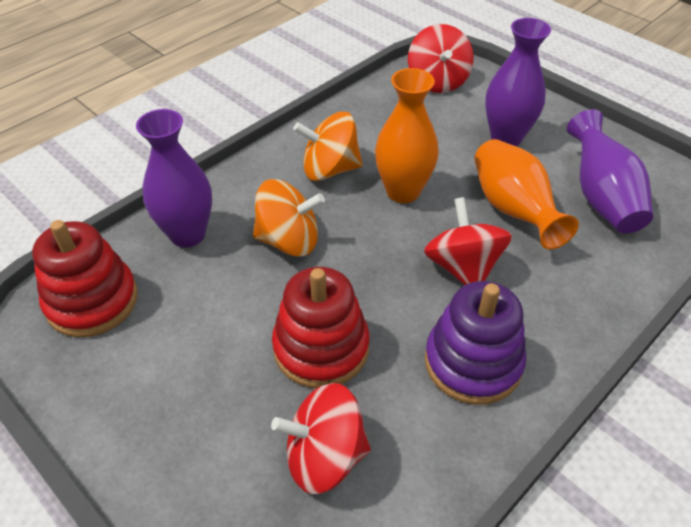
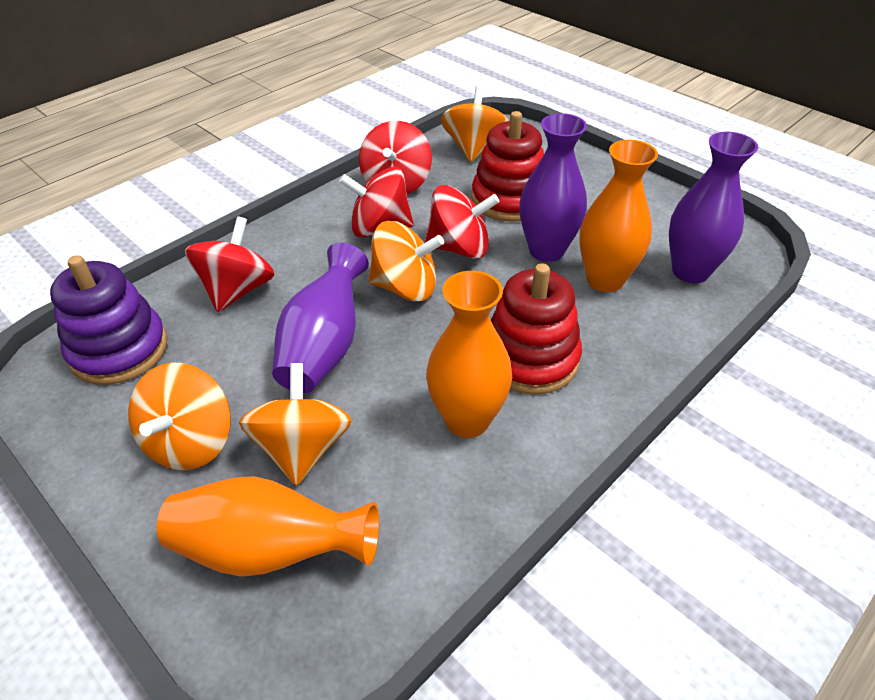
orange spinning top: [253,179,325,257] [293,112,363,181] = 2 -> [128,362,231,470] [239,363,352,486] [369,221,444,301] [441,86,508,162] = 4
orange vase: [375,68,439,203] [475,139,579,249] = 2 -> [157,476,379,576] [426,271,512,438] [579,140,658,292] = 3
red spinning top: [271,383,371,494] [408,24,474,93] [424,197,512,285] = 3 -> [185,216,275,312] [339,167,414,237] [359,121,432,194] [425,185,499,259] = 4

